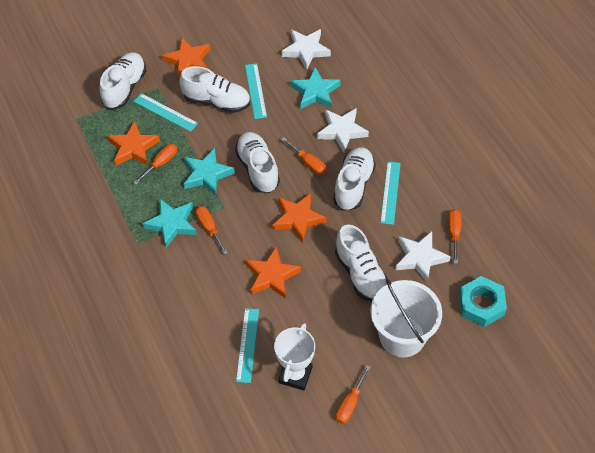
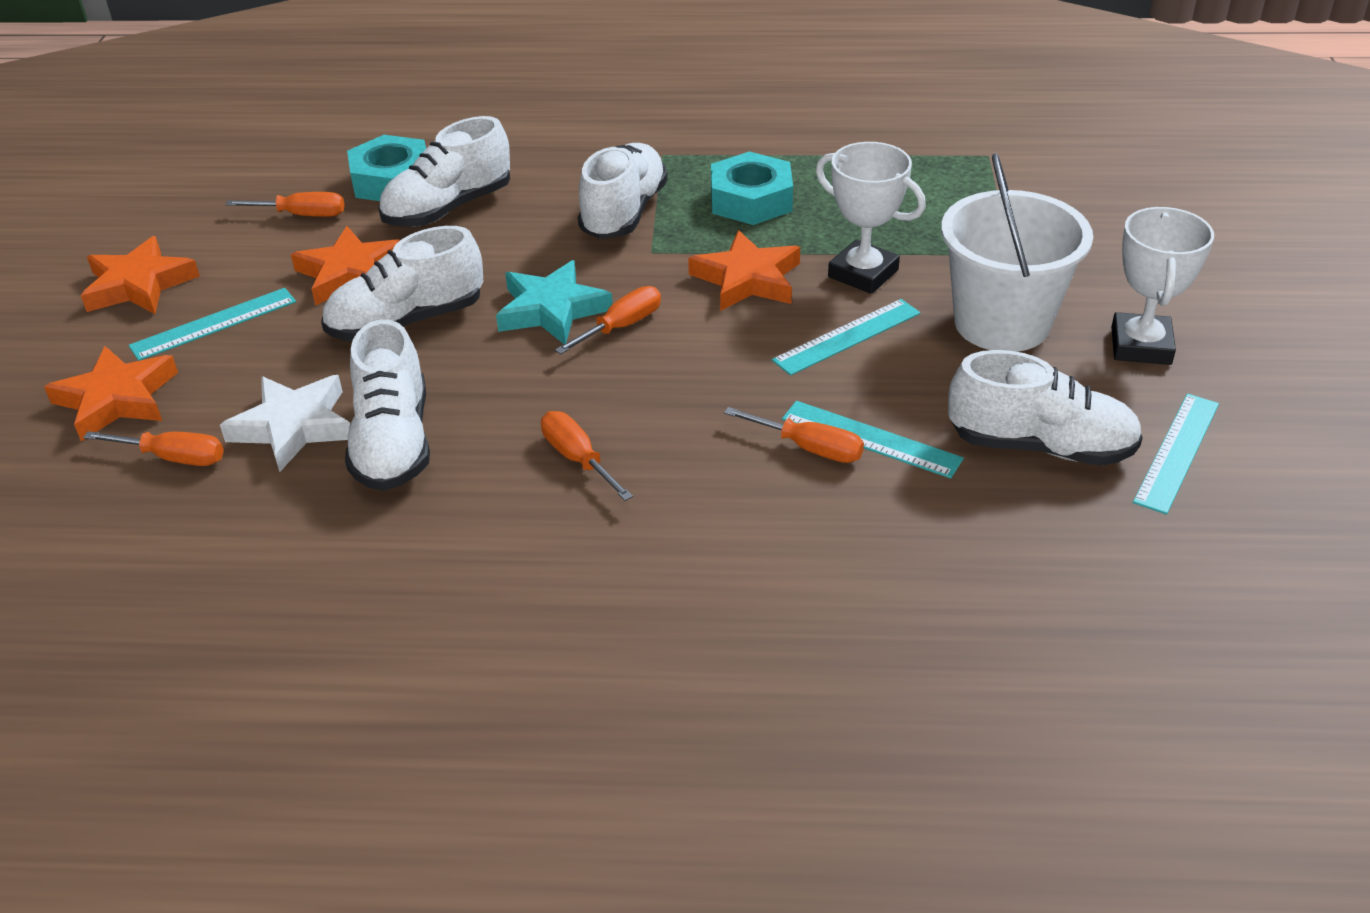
turquoise nut: [459,276,507,327] = 1 -> [347,135,426,201] [711,151,793,225] = 2
turquoise star: [142,199,197,248] [184,148,235,196] [290,67,341,109] = 3 -> [496,260,613,345] = 1
white star: [282,29,331,70] [317,108,369,152] [395,231,451,283] = 3 -> [220,375,350,472] = 1
white trophy: [274,323,315,391] = 1 -> [816,142,926,294] [1111,207,1214,365] = 2

